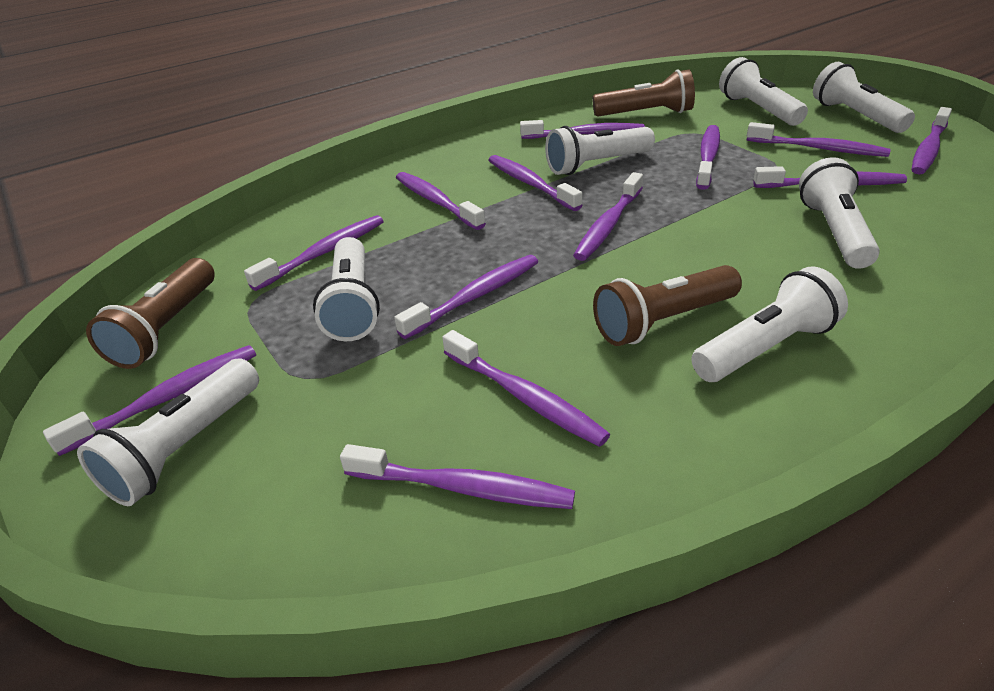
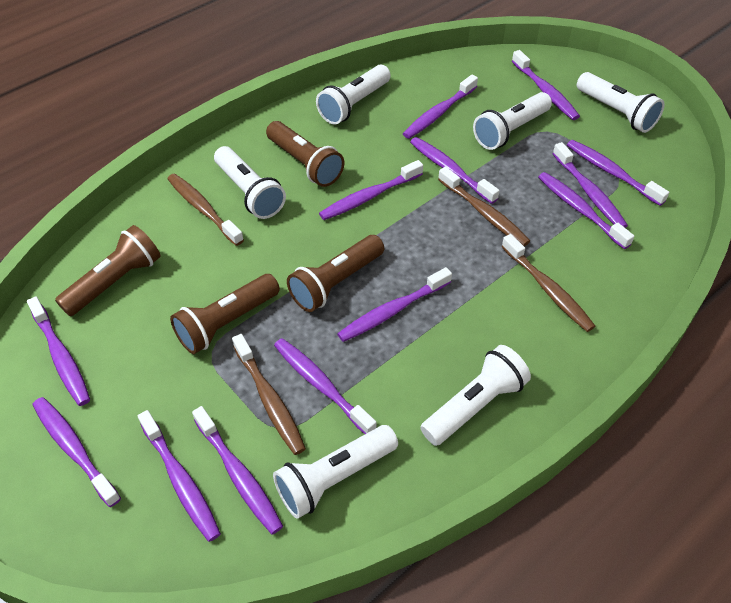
brown flashlight: [86,258,215,369] [593,70,695,117] [593,265,742,346] = 3 -> [55,225,160,316] [170,274,280,354] [266,121,344,187] [287,235,384,312] = 4
brown toothbrush: none = 0 -> [168,174,244,246] [232,334,306,455] [438,167,530,246] [501,234,595,332] = 4
white flashlight: [77,359,259,506] [313,237,380,341] [545,126,655,175] [691,266,848,382] [719,57,808,126] [799,157,880,269] [813,62,915,133] = 7 -> [214,146,286,219] [273,425,398,519] [316,65,391,125] [420,345,531,446] [473,92,552,150] [577,72,665,133] = 6

